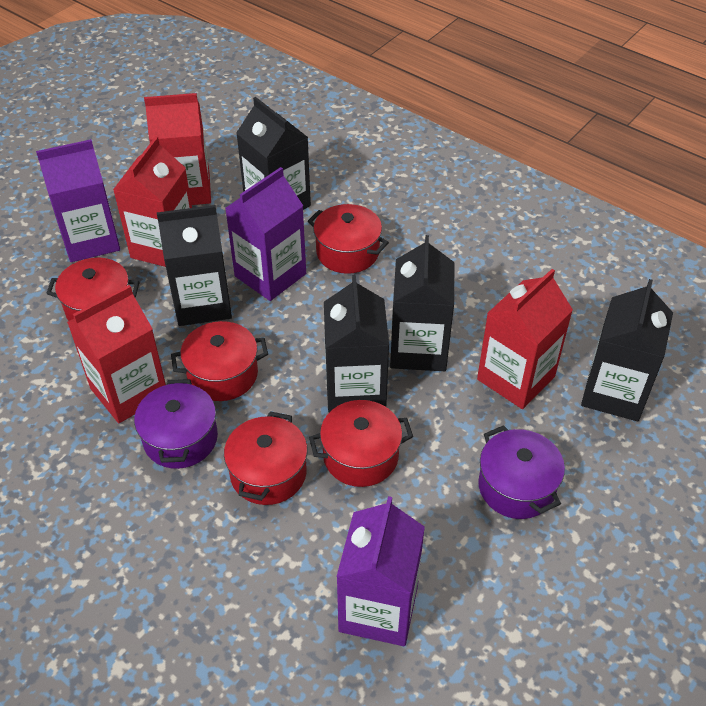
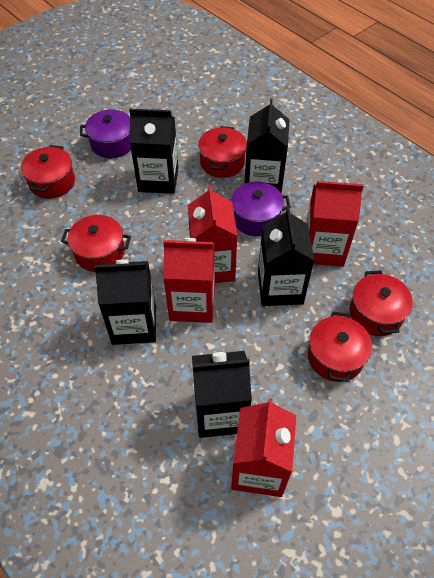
purple carton: [36,139,120,262] [225,167,306,301] [337,496,425,646] = 3 -> none = 0

